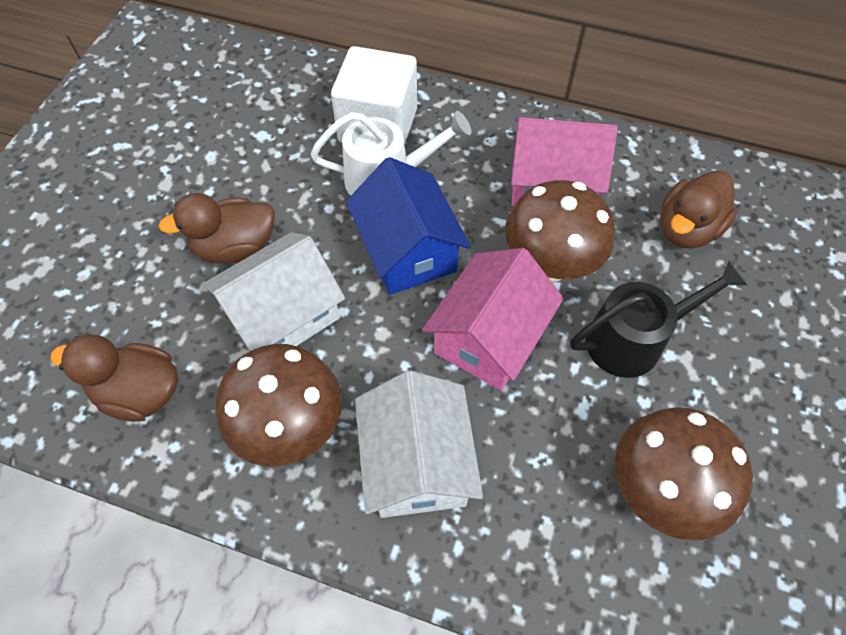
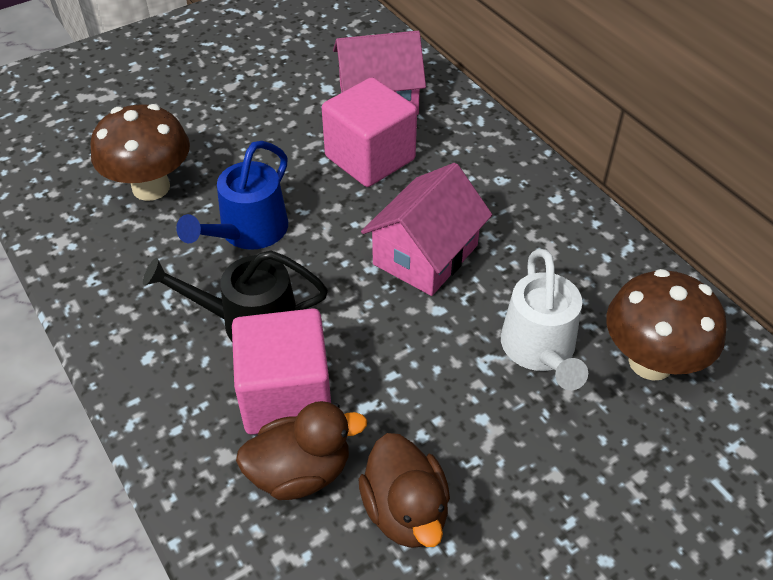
blue house: [346,157,471,295] = 1 -> none = 0
blue watering can: none = 0 -> [176,141,288,250] = 1
brown duck: [50,335,179,422] [158,193,275,264] [660,171,738,248] = 3 -> [236,401,367,500] [359,433,450,548] = 2
brown mushroom: [215,344,342,467] [505,180,615,282] [615,407,753,541] = 3 -> [90,104,190,201] [606,269,727,381] = 2
pink cube: none = 0 -> [232,308,331,435] [322,77,417,187] = 2
white cube: [331,46,417,144] = 1 -> none = 0
white house: [203,232,345,351] [355,371,483,518] = 2 -> none = 0

